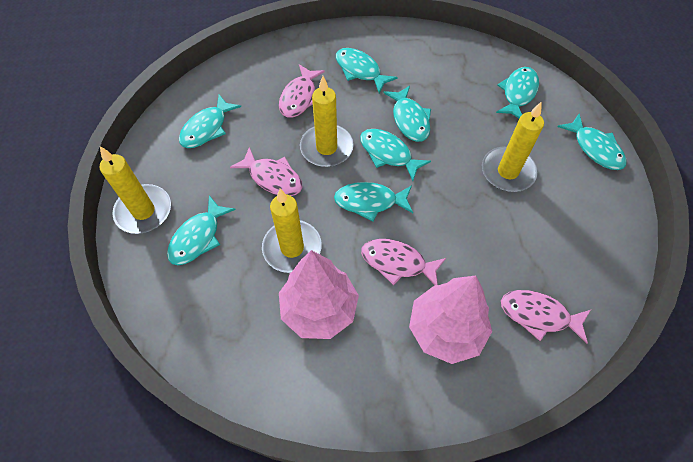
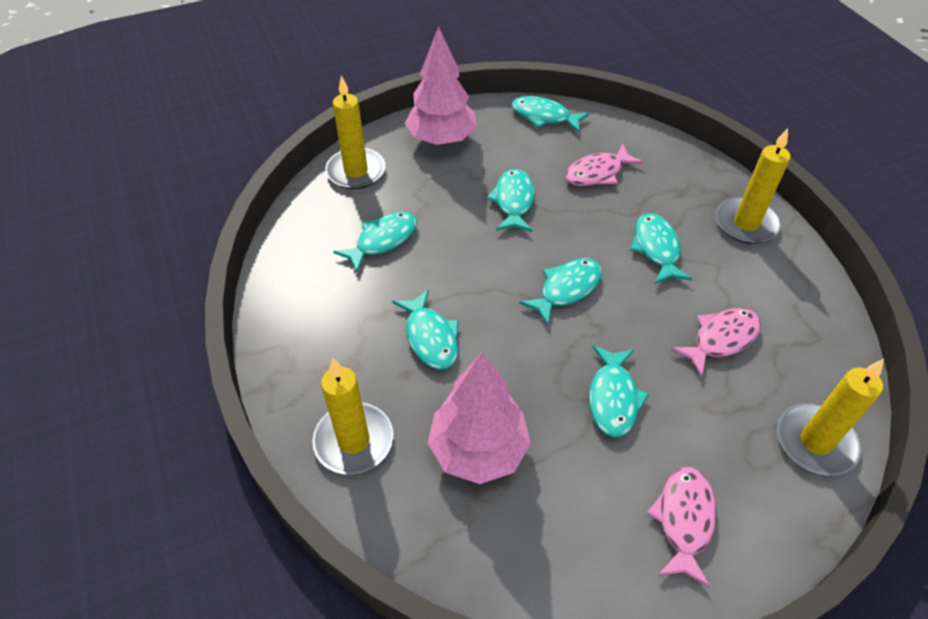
pink fish: [230,147,303,196] [279,64,325,118] [361,239,446,285] [501,290,591,344] = 4 -> [565,144,644,186] [647,467,716,588] [671,308,761,378] = 3
turquoise fish: [167,196,236,265] [179,95,241,148] [334,182,413,221] [336,48,398,93] [360,129,431,181] [383,86,431,142] [496,67,539,118] [557,113,626,170] = 8 -> [333,212,417,273] [392,289,459,370] [486,169,535,232] [512,96,589,132] [519,258,602,326] [589,345,649,438] [630,213,692,284] = 7

